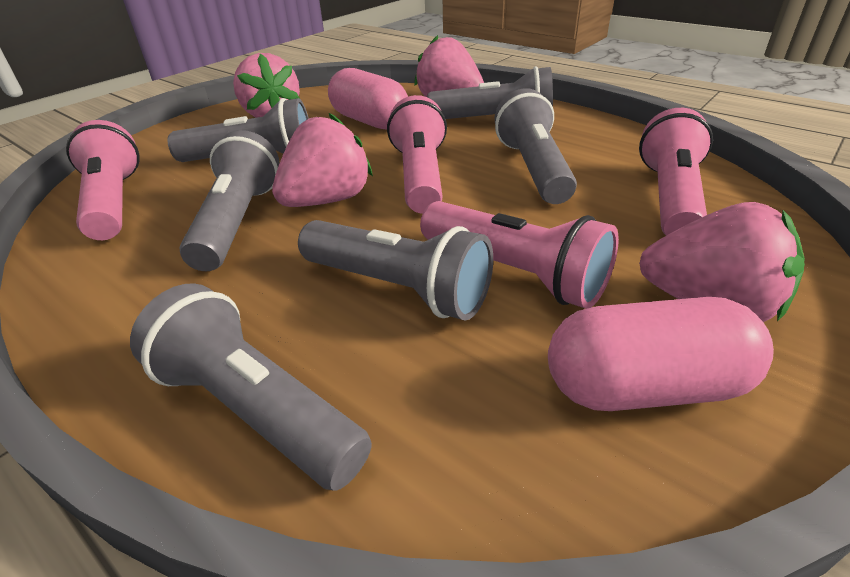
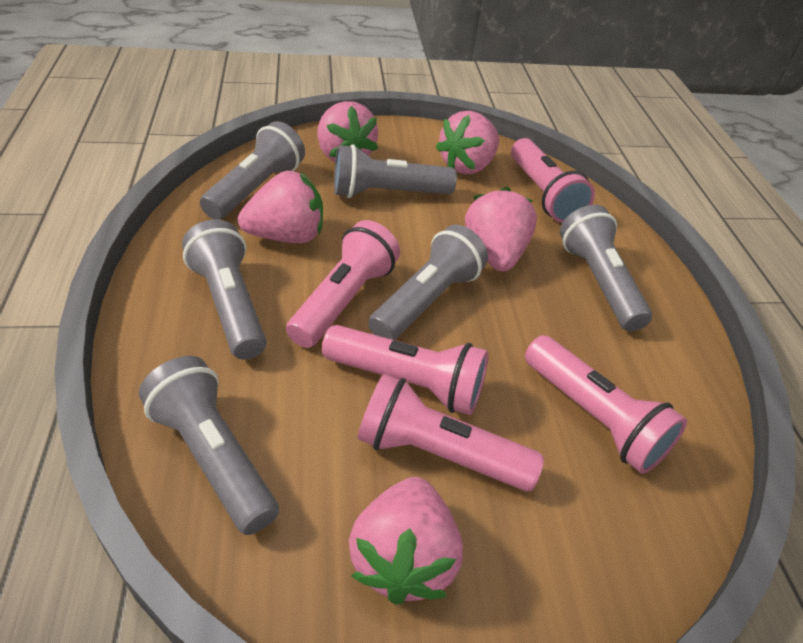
pink capsule: [328,68,408,129] [548,297,774,411] = 2 -> none = 0
pink flashlight: [66,120,140,240] [387,95,447,214] [420,201,619,309] [639,108,713,235] = 4 -> [286,220,400,348] [322,325,489,415] [357,374,544,491] [511,138,595,223] [525,335,687,474] = 5
pink strawberry: [233,53,300,118] [272,113,373,207] [414,35,484,97] [639,202,805,322] = 4 -> [238,171,323,243] [317,101,378,162] [349,477,463,605] [435,111,499,174] [465,187,537,271] = 5

